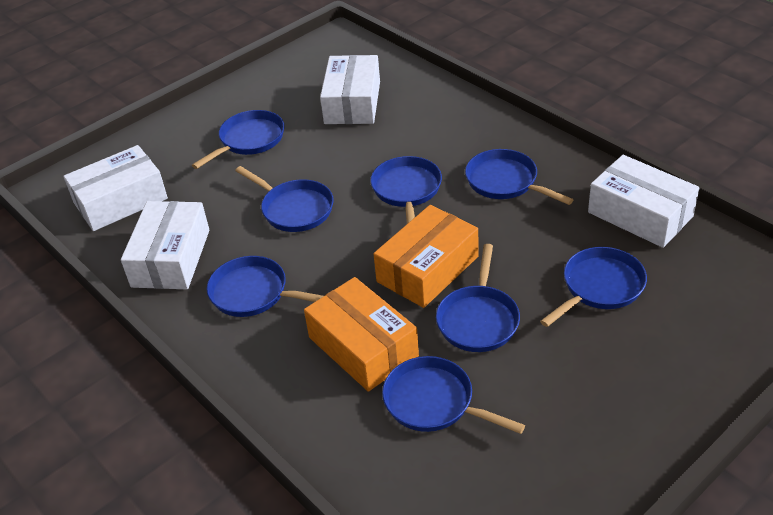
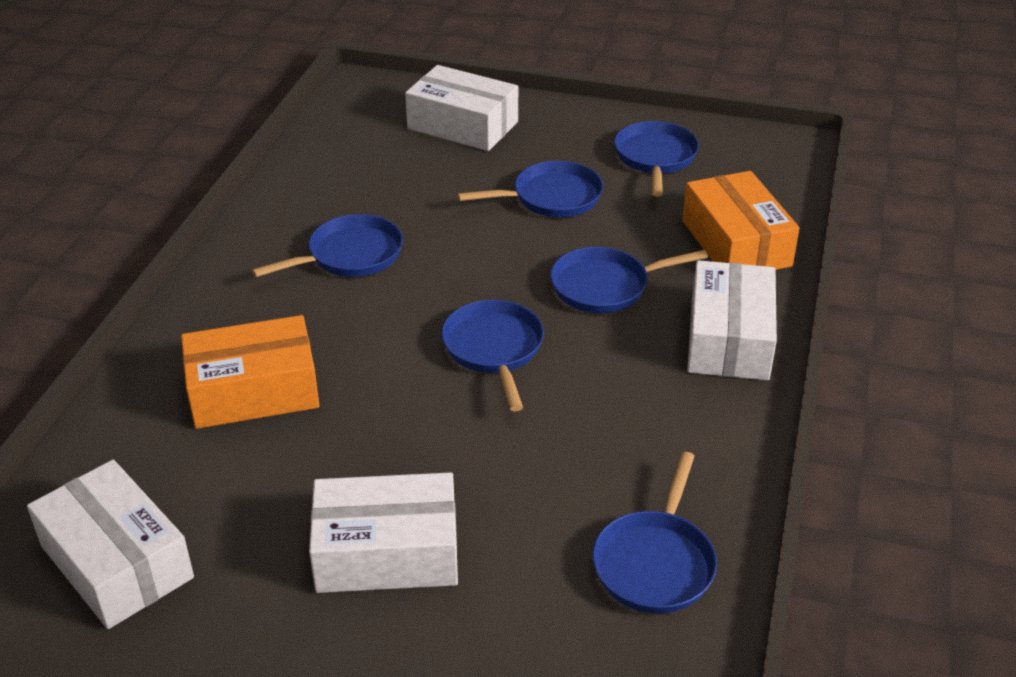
blue pan: [192,110,284,169] [207,256,324,317] [235,166,334,232] [370,156,442,224] [382,356,525,434] [436,244,520,352] [465,149,574,205] [540,247,647,327] = 8 -> [252,214,403,277] [441,300,544,411] [457,161,603,217] [550,247,708,313] [592,452,717,614] [614,121,699,197] = 6

